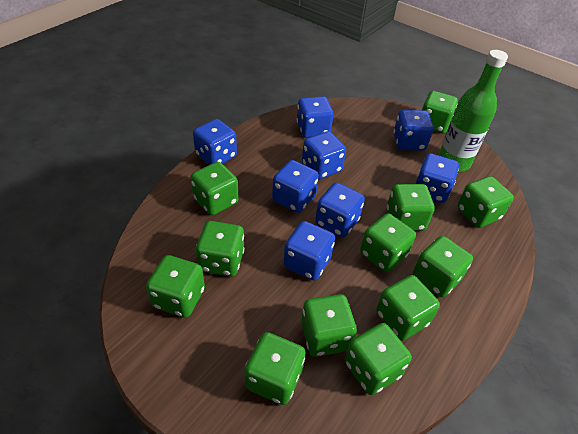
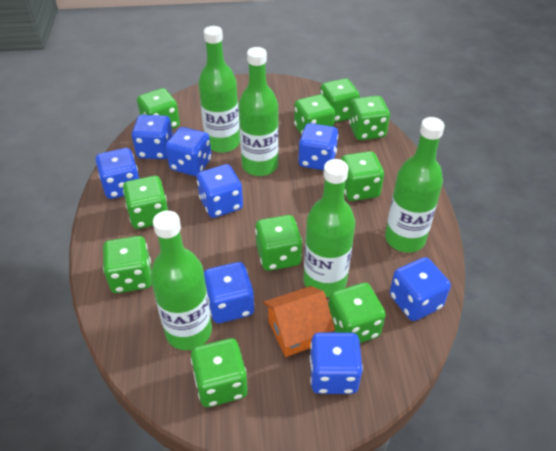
green bottle: [438,50,508,172] = 1 -> [150,211,212,350] [199,26,240,153] [238,47,279,176] [304,159,355,297] [385,117,445,253] = 5
green dice: [146,255,205,318] [191,162,239,215] [196,221,245,277] [244,332,306,405] [301,294,357,357] [344,323,412,395] [360,213,416,272] [376,275,440,341] [387,184,435,231] [413,236,473,297] [422,91,458,133] [457,176,514,228] = 12 -> [103,236,152,293] [123,176,168,229] [137,88,180,129] [191,338,248,407] [255,215,302,271] [294,94,335,135] [320,78,360,123] [328,283,386,343] [341,151,384,201] [349,96,390,140] = 10
orange house: none = 0 -> [263,286,335,357] = 1

